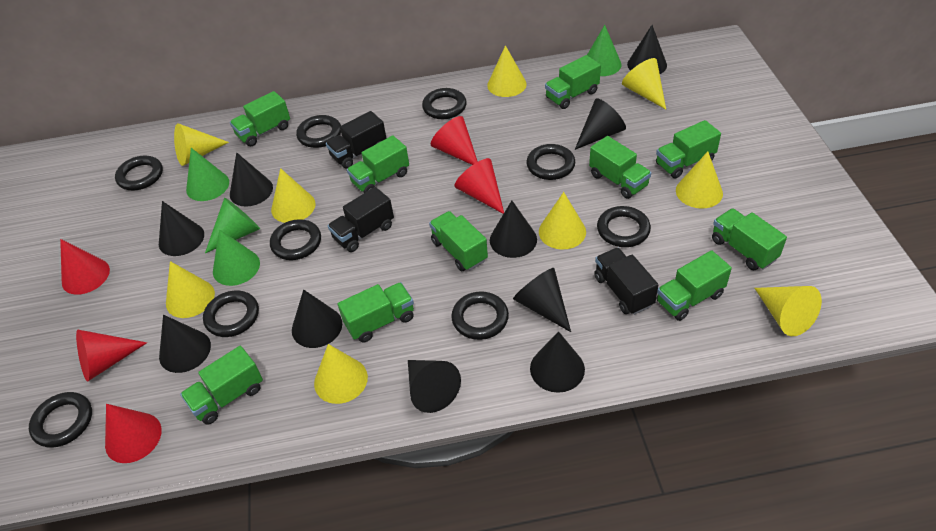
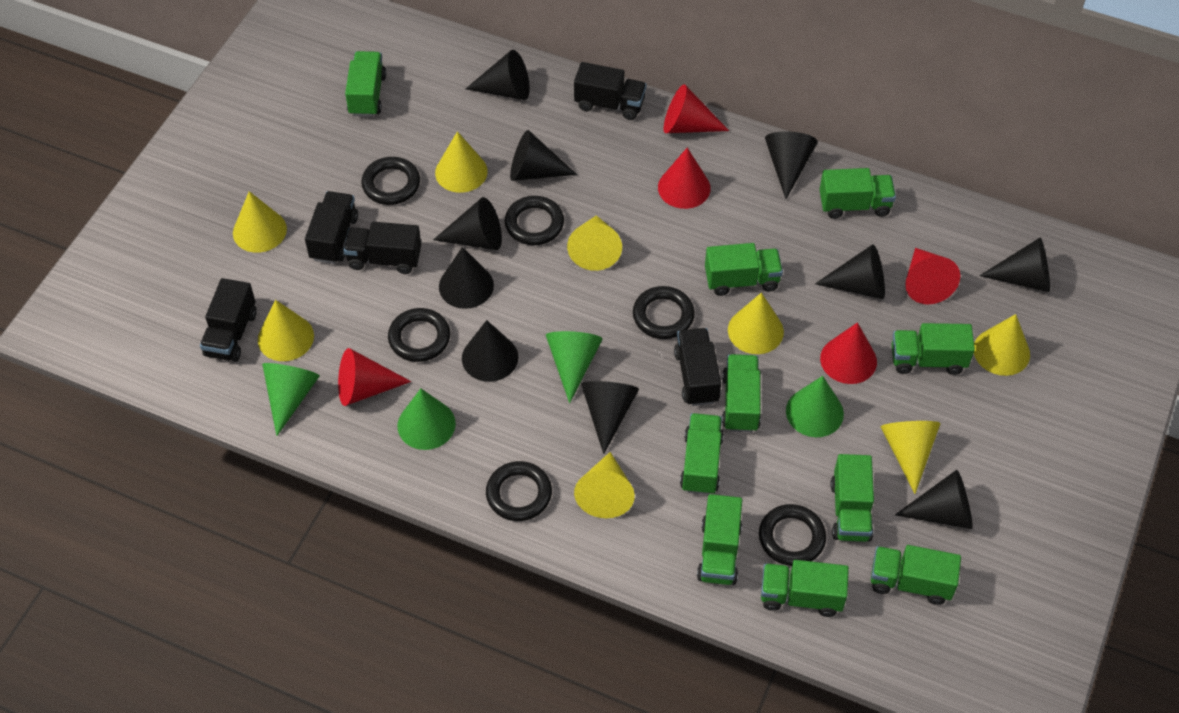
black ring: [29,392,92,448] [115,156,163,190] [203,291,259,337] [270,219,321,260] [296,115,341,148] [422,88,467,119] [451,292,509,340] [526,144,575,180] [597,206,651,247] = 9 -> [361,157,420,205] [388,308,450,362] [486,461,552,521] [505,196,564,245] [633,286,695,339] [759,504,826,566] = 6
black truck: [326,111,387,168] [328,187,394,252] [594,248,658,315] = 3 -> [200,278,257,362] [305,191,358,264] [343,222,421,274] [574,62,647,120] [674,328,721,406] = 5
yellow cone: [166,261,215,318] [174,123,229,166] [271,168,316,223] [314,344,368,404] [487,45,527,97] [539,192,586,250] [622,58,666,109] [676,151,723,209] [755,286,822,336] = 9 -> [233,191,287,253] [258,300,314,361] [435,131,488,193] [567,215,622,271] [574,452,635,518] [728,293,784,354] [880,421,941,494] [974,314,1030,376] = 8

